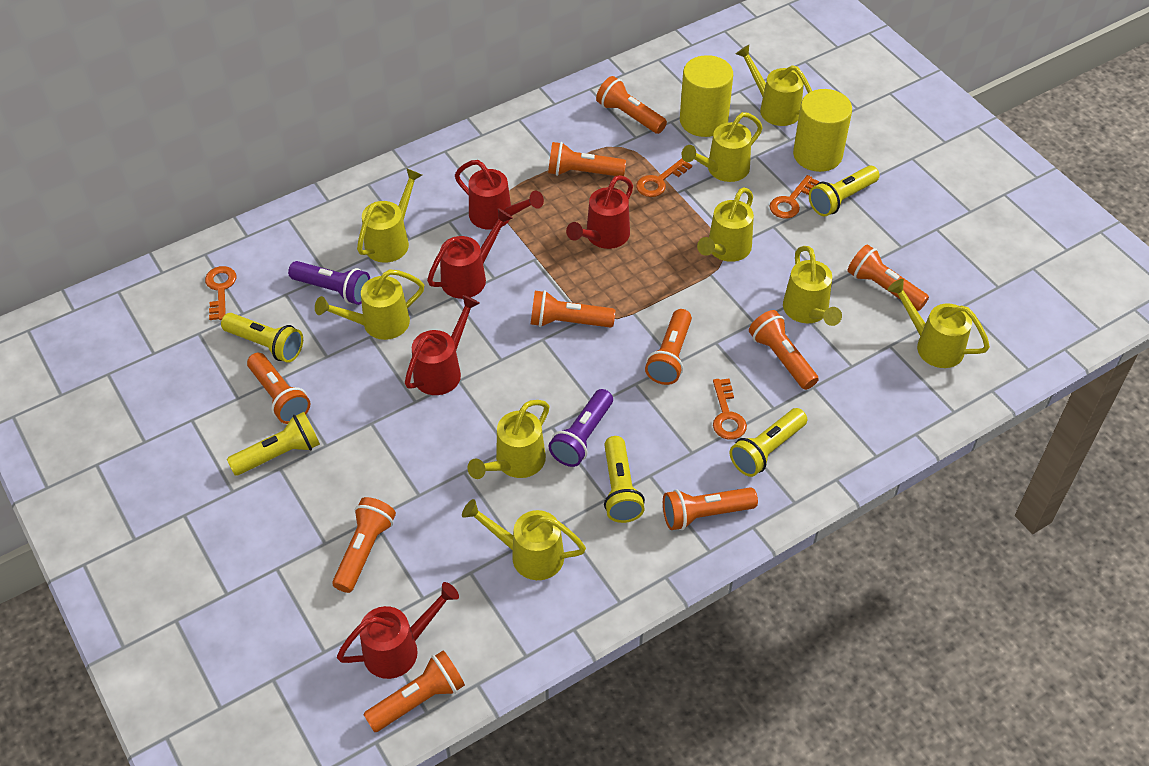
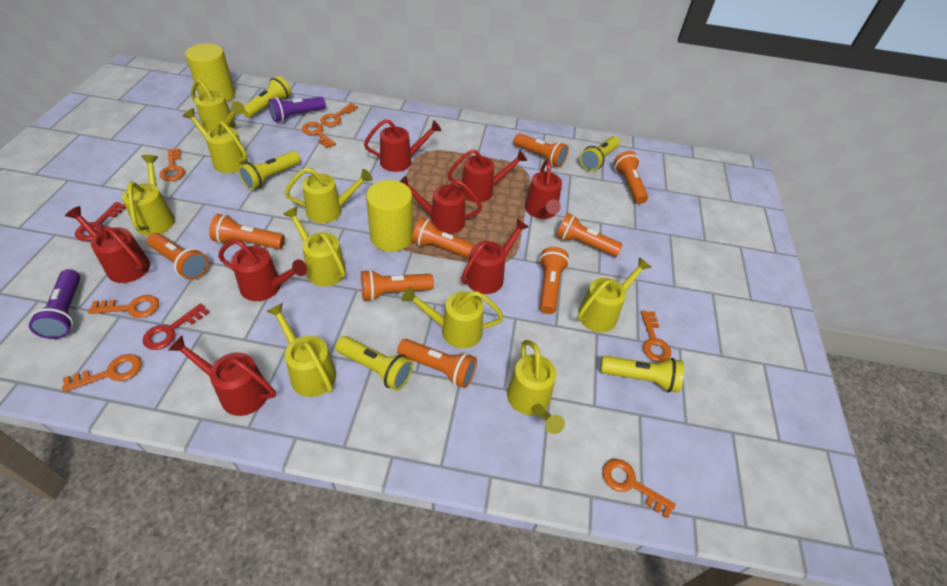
orange flashlight: [247,353,310,424] [332,497,396,593] [363,651,465,732] [531,290,615,328] [548,142,626,176] [596,76,667,134] [645,309,692,385] [663,487,758,530] [749,310,819,390] [848,244,929,311] = 10 -> [147,233,209,280] [209,214,285,249] [361,269,434,301] [397,339,477,388] [412,217,475,259] [514,133,569,167] [539,247,569,314] [556,213,623,257] [614,151,648,204] = 9
orange key: [205,266,236,320] [636,158,692,197] [713,378,747,440] [769,175,819,219] = 4 -> [62,354,142,392] [88,295,159,318] [160,148,185,181] [302,122,336,148] [320,103,358,126] [602,459,676,519] [641,311,671,362] = 7
red key: none = 0 -> [75,202,126,241] [143,303,209,350] = 2
red watering can: [337,582,459,679] [405,295,480,395] [427,208,513,299] [455,160,544,230] [566,175,633,249] = 5 -> [65,206,150,283] [168,336,276,416] [218,239,307,301] [364,119,442,172] [400,176,482,234] [447,149,527,202] [461,219,529,294] [525,159,562,219] = 8

